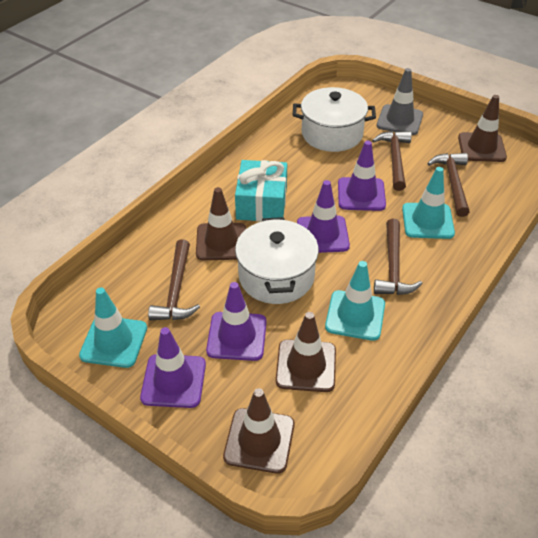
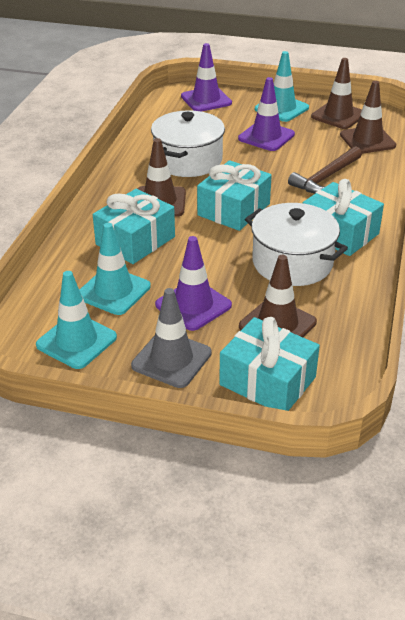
brown hammer: [148,239,200,320] [372,131,412,191] [374,219,423,295] [427,153,470,217] = 4 -> [288,146,362,194] = 1
purple traffic cone: [140,327,206,408] [206,282,267,361] [297,180,350,253] [338,141,386,211] = 4 -> [155,236,232,331] [181,43,232,112] [238,77,295,151] = 3
turquoise gift: [235,160,287,222] = 1 -> [93,189,175,264] [197,160,272,231] [219,317,320,411] [303,179,384,256] = 4

